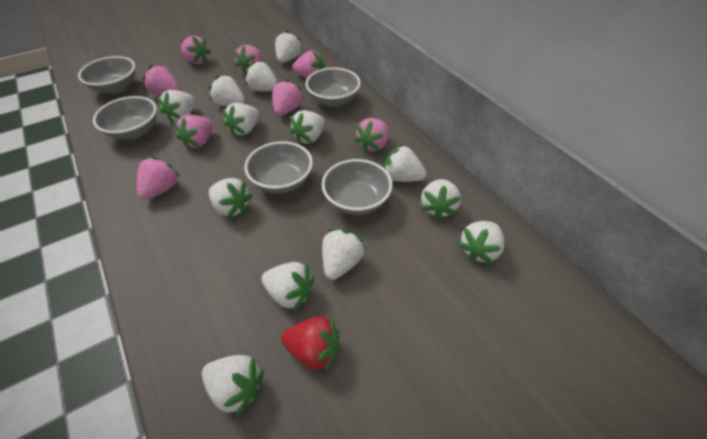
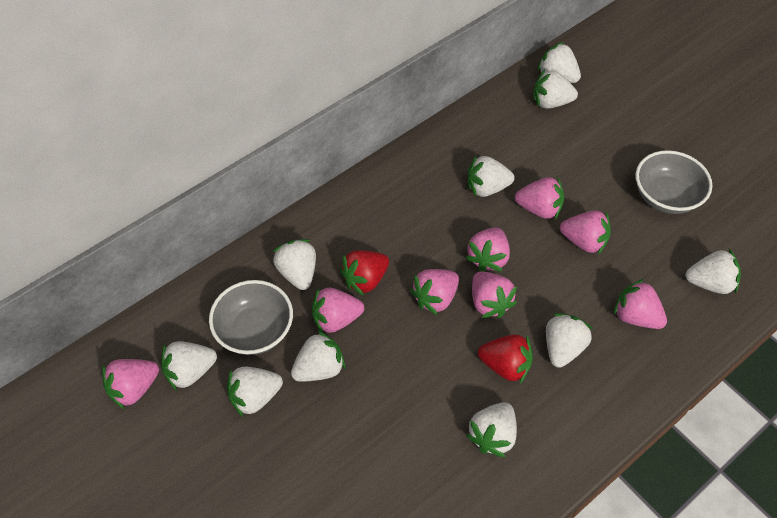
grey bowl: [78,56,135,94] [93,96,157,140] [244,141,313,194] [306,67,361,107] [322,159,393,215] = 5 -> [209,280,293,355] [636,150,712,214] = 2
red strawberry: [281,316,340,372] = 1 -> [340,250,389,296] [478,334,533,383] = 2
white strawberry: [157,90,195,123] [202,355,264,416] [209,75,245,106] [209,178,252,218] [223,103,259,136] [245,61,278,92] [261,262,314,311] [275,31,302,63] [289,110,325,144] [322,229,365,280] [384,145,426,182] [421,179,461,220] [458,221,504,264] = 13 -> [161,341,217,391] [227,367,283,418] [273,239,316,290] [291,331,346,382] [466,402,517,457] [468,156,515,197] [533,69,578,109] [538,42,581,83] [546,313,593,368] [686,249,741,294] = 10

